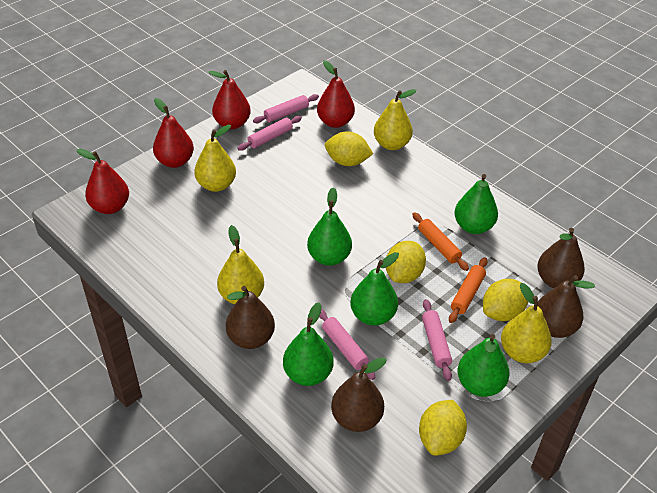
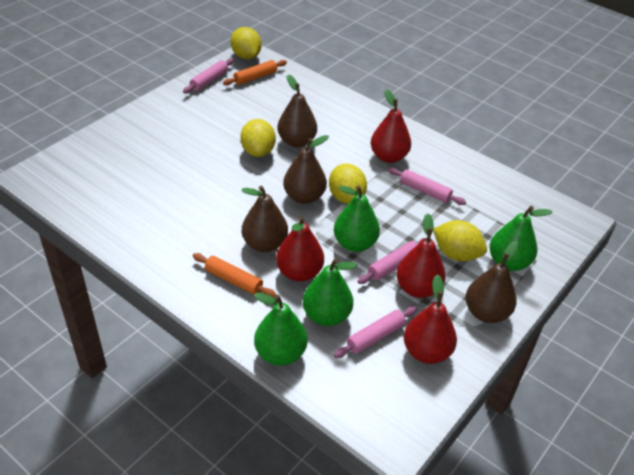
green pear: [283,303,334,386] [307,187,352,266] [350,252,399,326] [454,174,498,234] [458,334,510,397] = 5 -> [254,293,308,366] [303,258,357,326] [334,185,380,252] [490,206,553,271] = 4
yellow pear: [194,125,236,192] [217,225,264,304] [374,89,417,150] [501,283,552,363] = 4 -> none = 0

